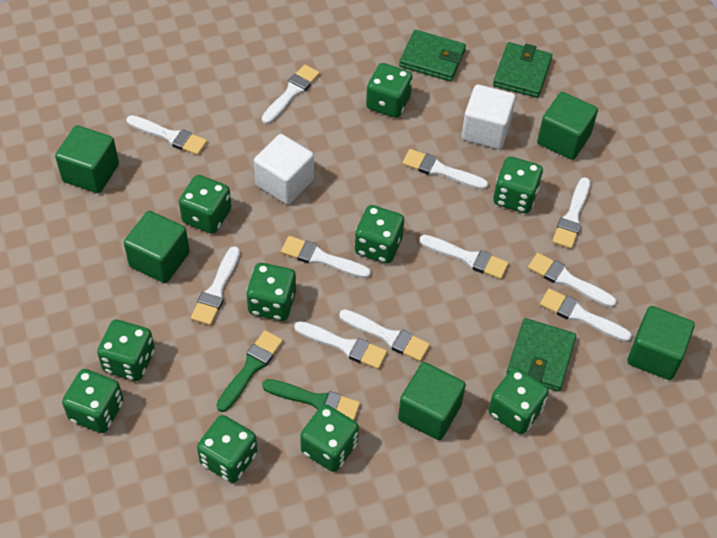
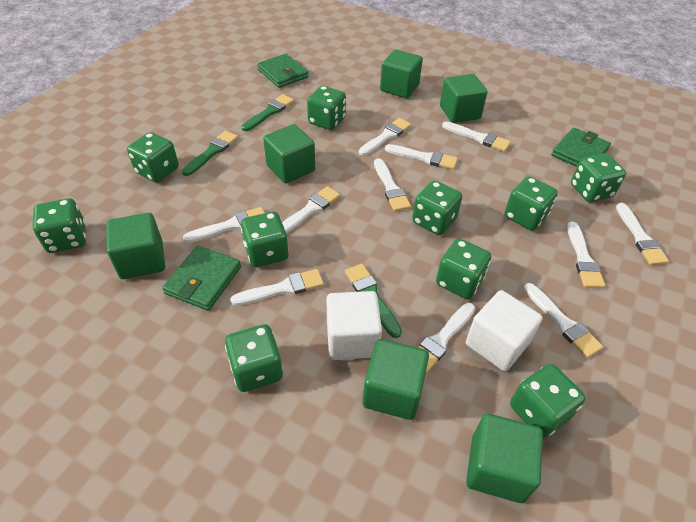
green brush: [217,330,283,412] [262,379,360,420] = 2 -> [182,131,238,176] [241,94,294,131] [345,264,402,338] = 3
green cube: [55,125,119,193] [124,211,190,283] [398,362,466,440] [537,92,598,160] [627,306,695,380] = 5 -> [106,213,165,279] [263,124,315,183] [363,339,429,420] [380,49,423,98] [440,74,487,123] [466,413,543,503] = 6

